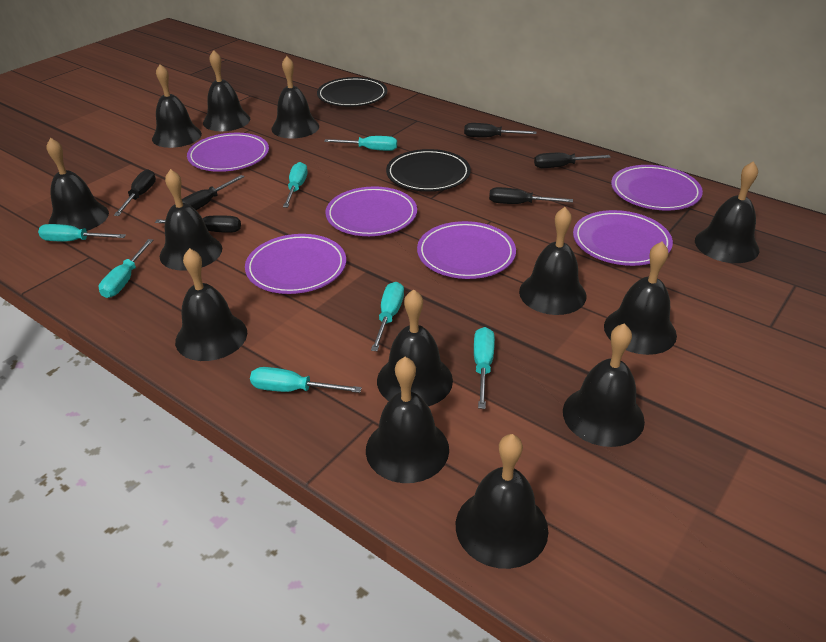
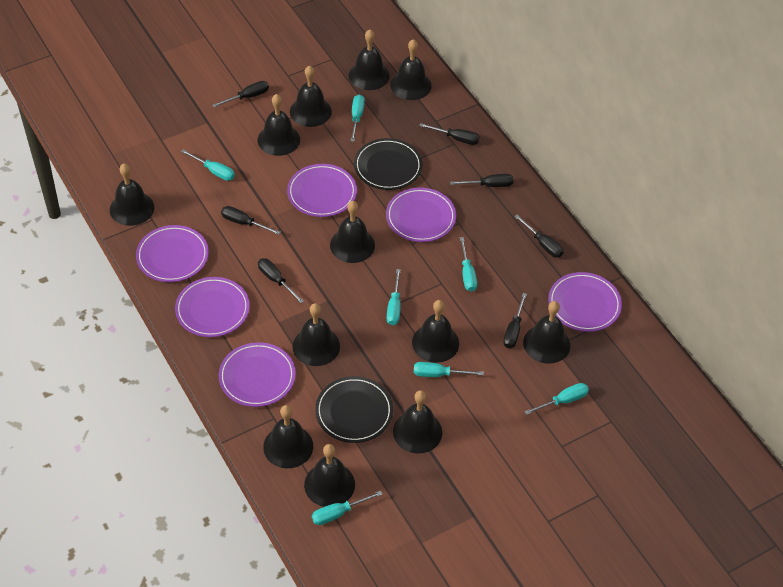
black bell: [46,138,109,231] [152,64,202,148] [160,169,222,271] [175,248,247,361] [203,50,250,131] [271,56,319,139] [366,357,449,483] [377,289,453,406] [456,434,548,569] [519,207,587,315] [563,323,645,447] [604,242,677,355] [695,161,759,263] = 13 -> [110,163,154,226] [258,94,300,156] [263,405,313,468] [290,65,332,127] [292,303,340,366] [304,444,355,507] [330,201,375,263] [349,30,390,90] [390,39,432,100] [393,390,442,453] [412,300,459,363] [523,301,570,364] = 12
black screwdriver: [114,169,156,216] [155,215,241,233] [182,175,245,210] [464,123,537,137] [489,187,573,204] [534,153,611,168] = 6 -> [213,81,269,107] [221,206,281,235] [258,258,304,303] [419,123,480,145] [450,174,513,187] [503,293,527,348] [514,215,563,258] = 7

